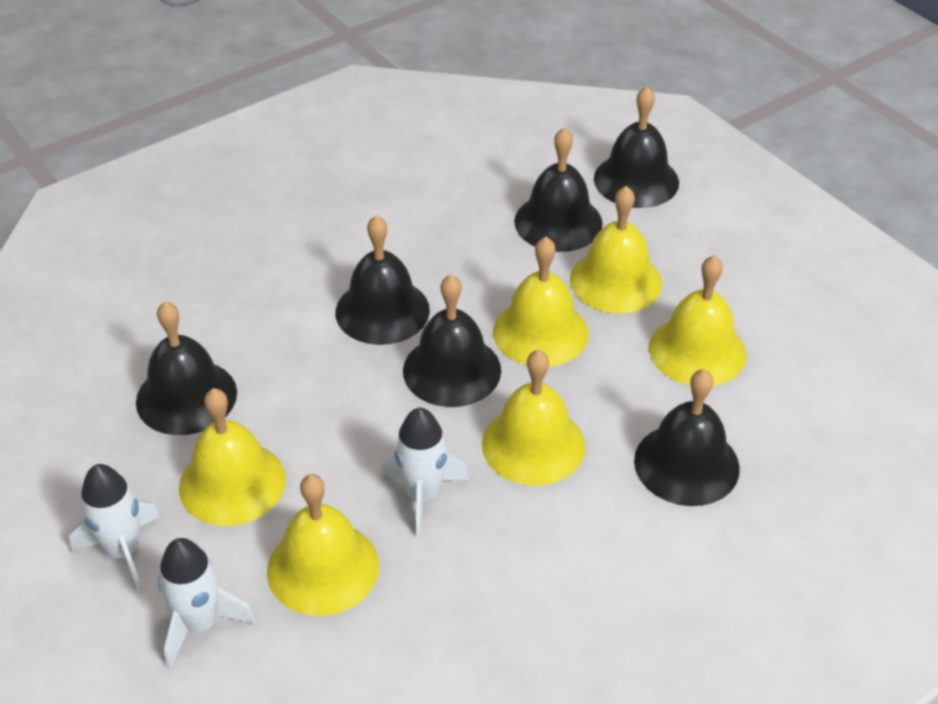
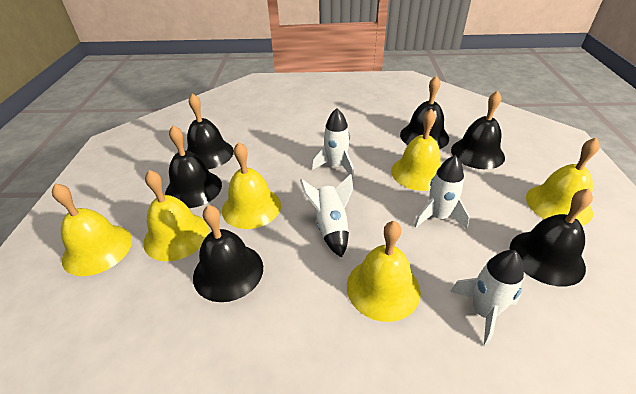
white rocket: [69,464,160,591] [158,538,255,669] [381,407,469,537] = 3 -> [300,174,353,258] [312,108,354,179] [414,155,470,229] [450,250,524,347] = 4

